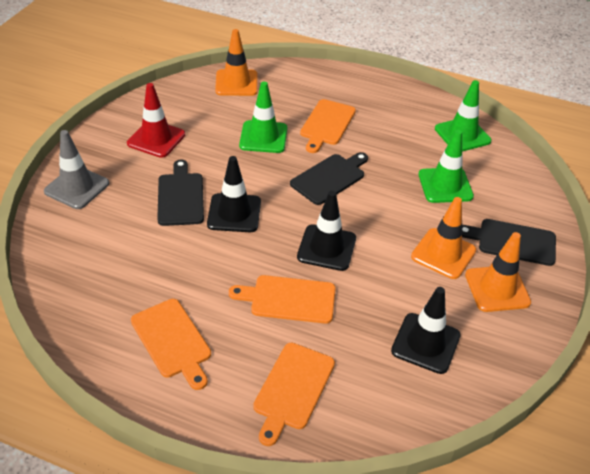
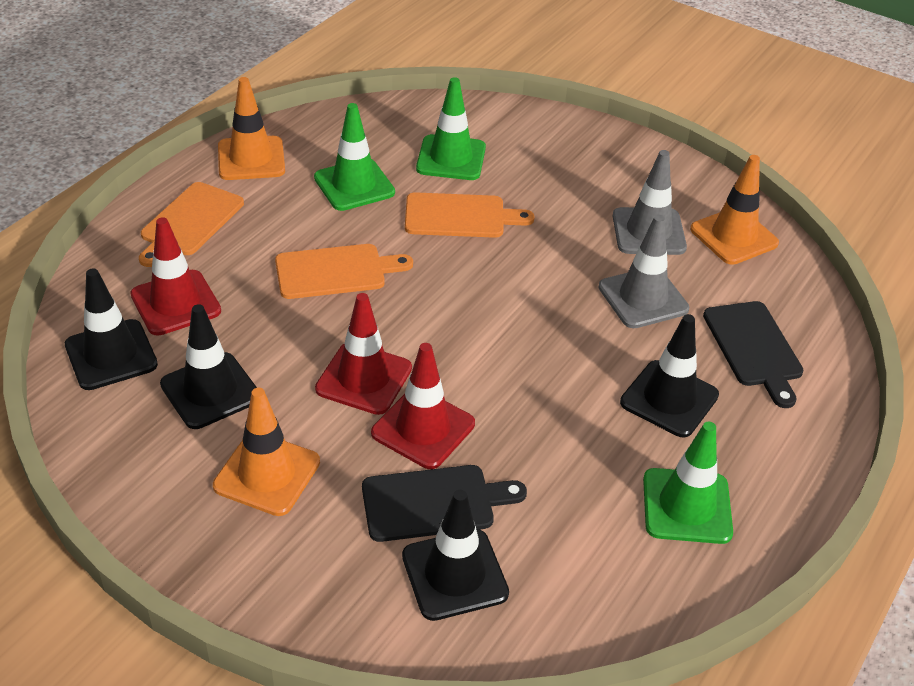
black cutting board: [157,160,204,226] [290,152,368,205] [462,219,556,266] = 3 -> [362,465,527,542] [703,301,803,408] = 2
black traffic cone: [207,156,261,232] [297,191,356,271] [391,287,461,374] = 3 -> [65,268,158,390] [160,304,257,429] [402,490,509,621] [620,314,719,437] = 4
grey traffic cone: [44,130,109,209] = 1 -> [598,215,689,328] [613,150,687,255] = 2
orange cutting board: [131,299,211,390] [229,275,336,324] [253,342,335,446] [300,99,356,153] = 4 -> [139,182,244,267] [275,244,413,299] [405,192,535,238] = 3
red traffic cone: [127,83,185,158] = 1 -> [130,217,221,336] [315,293,412,415] [371,343,475,469] = 3

